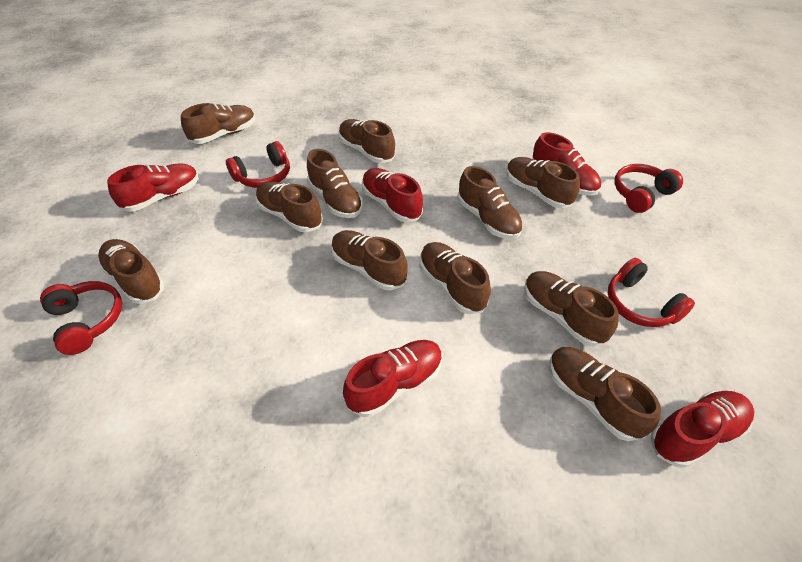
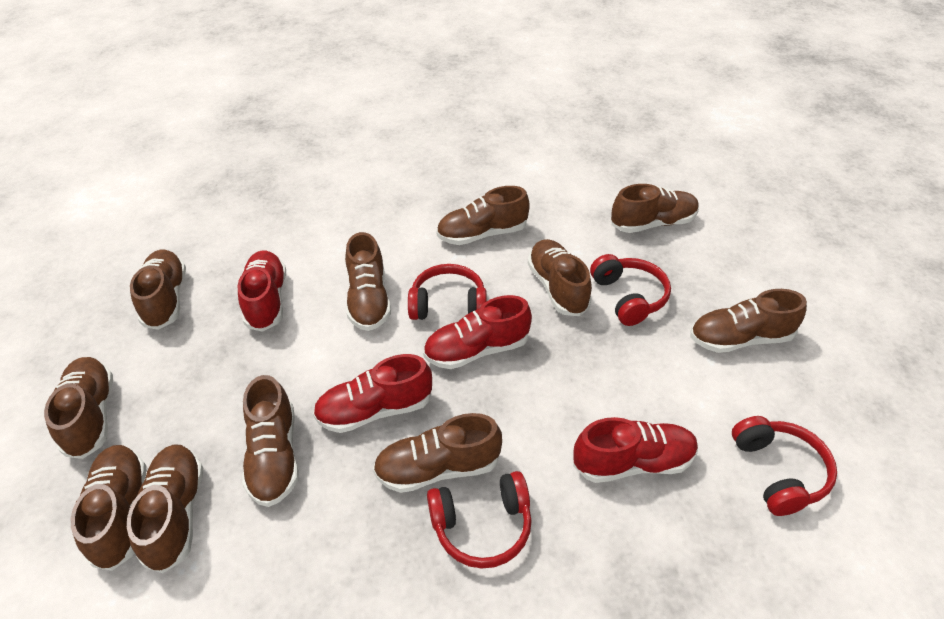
red shoe: [107,163,199,212] [343,340,443,417] [362,168,423,222] [533,132,601,196] [650,390,754,468] = 5 -> [238,250,286,332] [313,354,432,433] [423,295,532,369] [573,417,698,483] = 4

